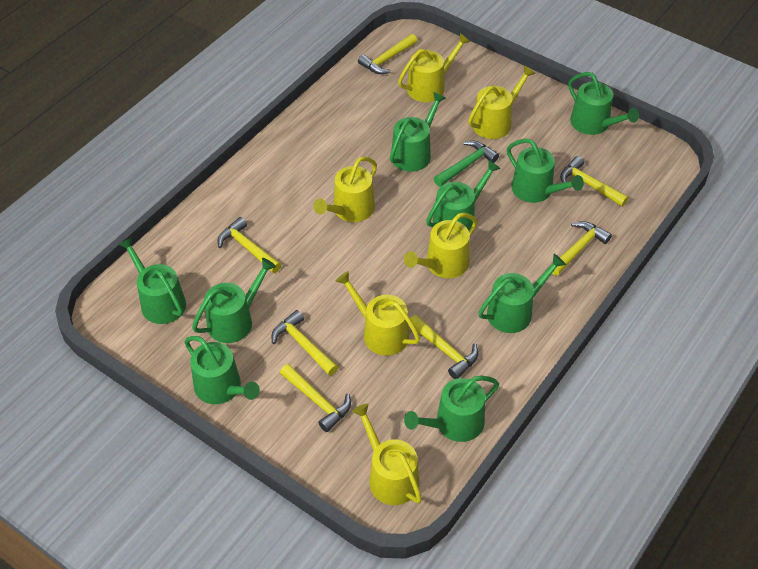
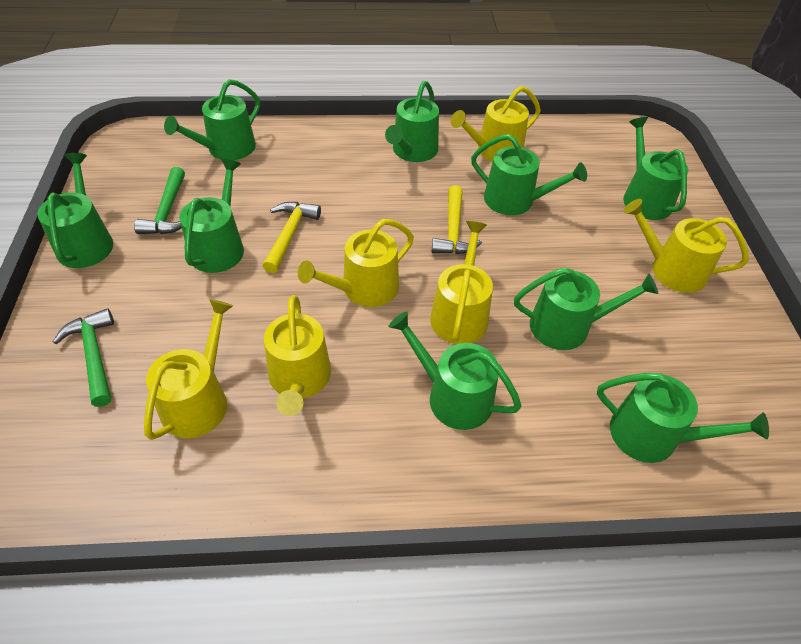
green hammer: [434,141,499,187] = 1 -> [53,308,114,407] [134,167,185,234] = 2
yellow hammer: [218,217,282,273] [272,310,338,376] [280,364,351,432] [358,34,417,74] [410,315,478,379] [552,221,612,276] [560,156,629,206] = 7 -> [263,202,321,273] [431,185,482,254] = 2

